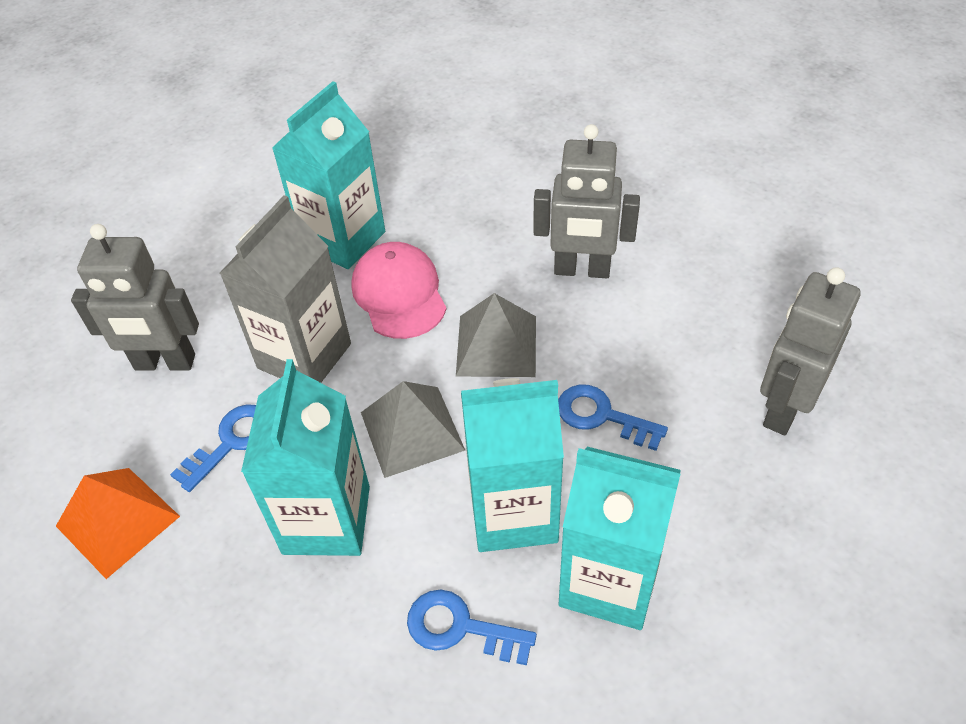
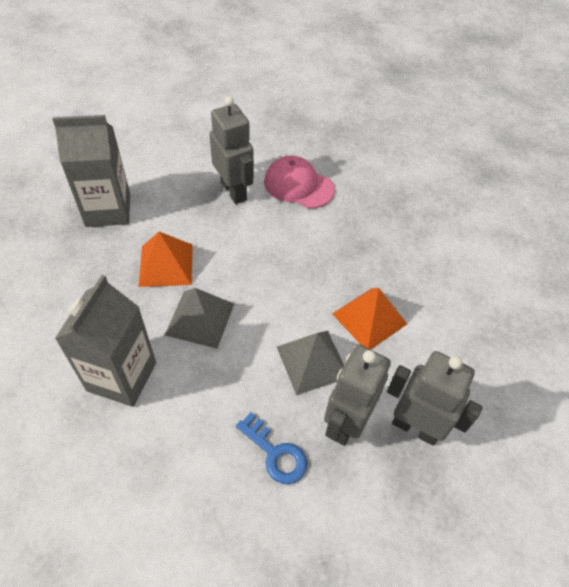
blue key: [170,405,256,492] [407,590,537,665] [558,385,668,451] = 3 -> [236,412,307,484] = 1
grey carton: [220,195,351,383] = 1 -> [52,115,130,227] [55,275,156,407] = 2
orange pyramid: [56,468,180,579] = 1 -> [139,232,193,287] [332,288,407,349] = 2
turquoise carton: [241,359,370,556] [272,81,385,269] [461,378,564,552] [559,447,681,630] = 4 -> none = 0

